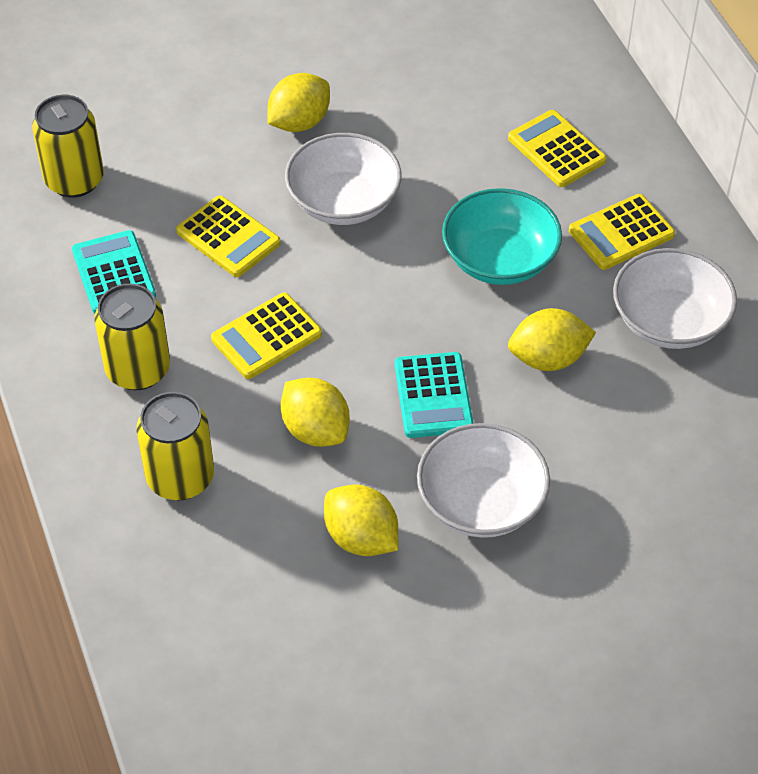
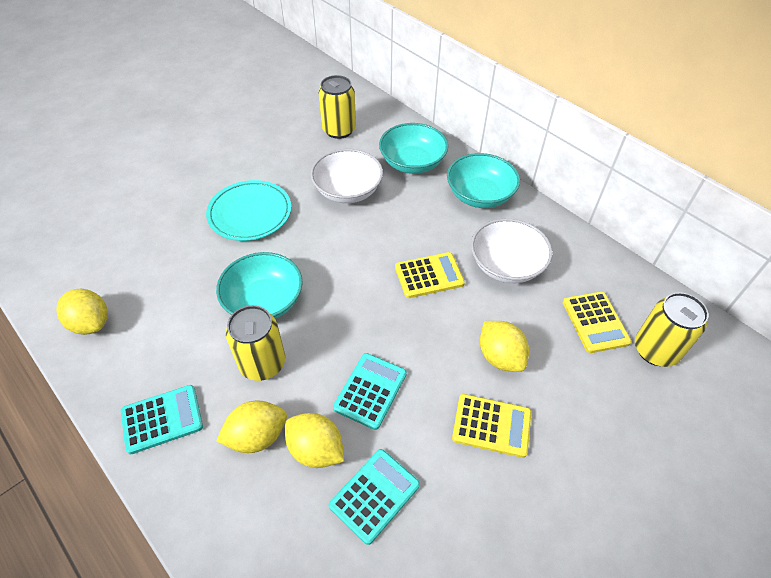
turquoise bowl: [442,188,562,285] = 1 -> [216,252,303,319] [379,123,448,174] [447,153,520,208] = 3
turquoise calculator: [72,230,156,313] [395,352,474,438] = 2 -> [121,385,203,455] [329,449,420,545] [333,353,407,430] = 3
turquoise plate: none = 0 -> [206,180,291,241] = 1
white bowl: [285,133,402,225] [417,423,550,538] [613,248,737,349] = 3 -> [311,149,383,203] [471,219,552,283] = 2
yellow calculator: [176,196,281,277] [211,293,322,379] [508,110,607,187] [569,194,675,270] = 4 -> [395,252,465,298] [452,394,532,458] [563,291,632,353] = 3

